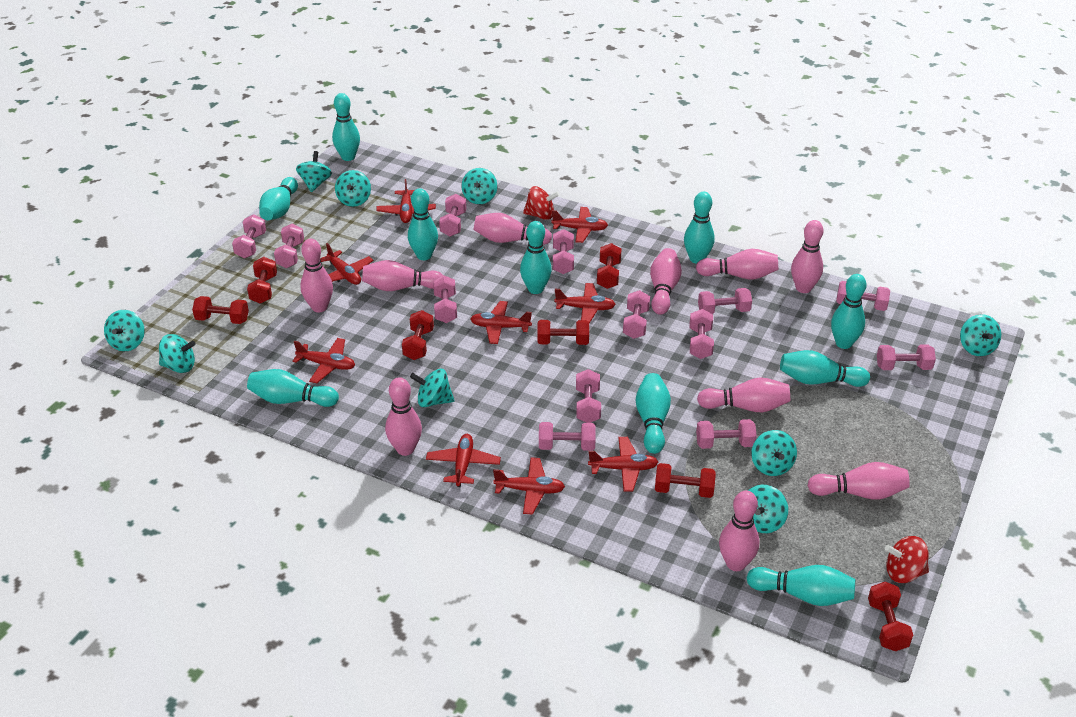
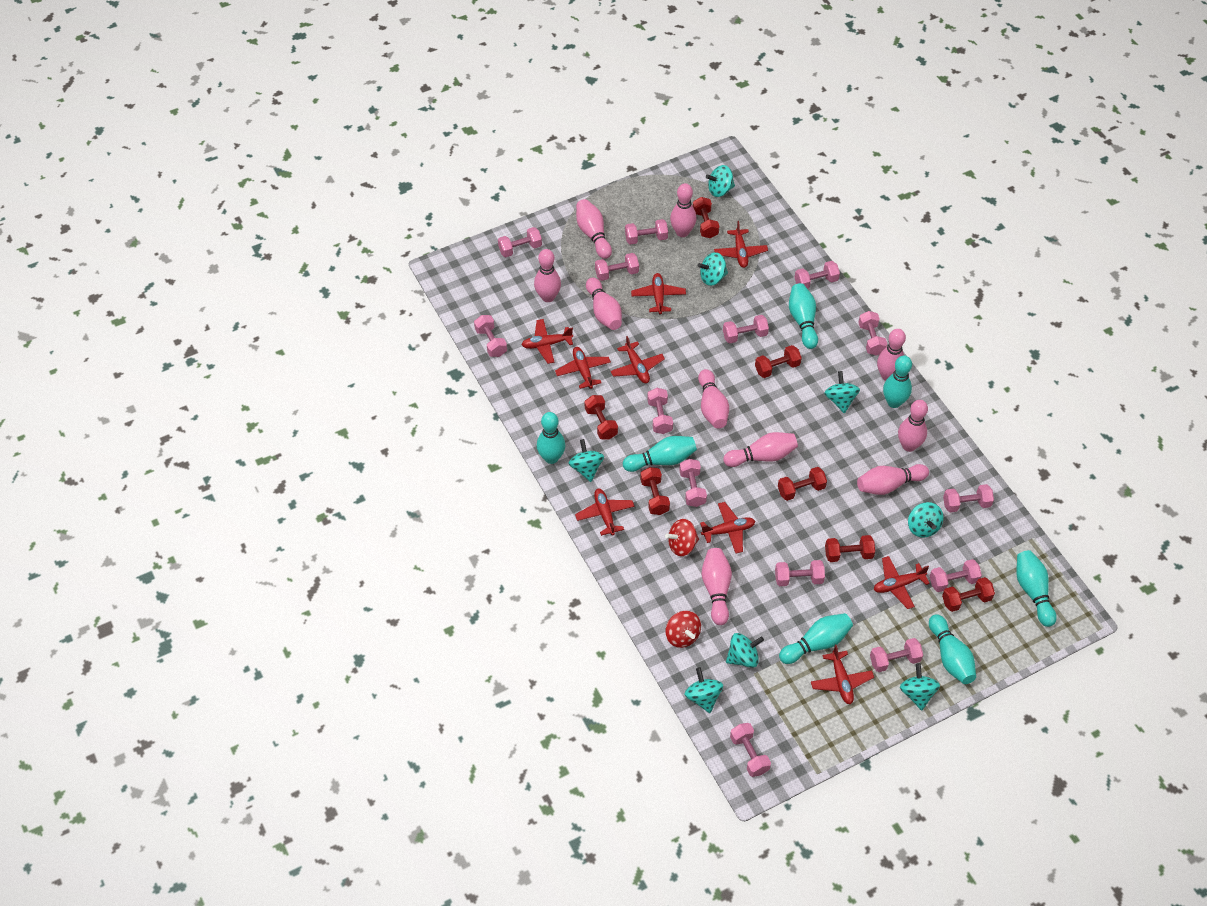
pink dumbbell: [232,214,266,259] [274,223,304,268] [433,275,457,323] [439,194,466,237] [539,422,596,451] [553,229,574,274] [576,369,601,423] [623,290,650,339] [690,309,714,359] [696,419,757,449] [698,288,752,314] [836,281,890,311] [877,344,936,370] = 13 -> [474,315,507,357] [498,227,542,257] [595,253,639,281] [625,219,668,244] [647,388,673,434] [679,459,707,507] [723,315,769,343] [730,723,771,777] [775,560,825,586] [794,261,840,289] [858,311,887,356] [870,638,923,672] [930,559,982,592] [943,484,994,512] = 14
turquoise bowling pin: [247,369,339,407] [259,177,298,220] [332,93,360,161] [408,188,438,260] [520,221,552,294] [636,373,671,454] [684,192,715,264] [747,565,855,606] [780,350,870,387] [831,274,866,349] = 10 -> [537,412,565,464] [623,436,697,472] [779,613,853,664] [789,283,818,349] [883,356,912,408] [929,614,976,684] [1016,550,1057,627] = 7
turquoise spinning top: [104,310,145,351] [159,334,196,373] [296,151,332,192] [335,170,371,207] [410,369,454,407] [461,168,497,204] [748,485,788,533] [751,430,797,476] [960,314,1001,356] = 9 -> [568,439,604,482] [684,667,723,713] [698,252,728,286] [706,165,735,197] [726,633,764,668] [824,371,860,413] [900,663,940,711] [908,502,943,538] = 8

